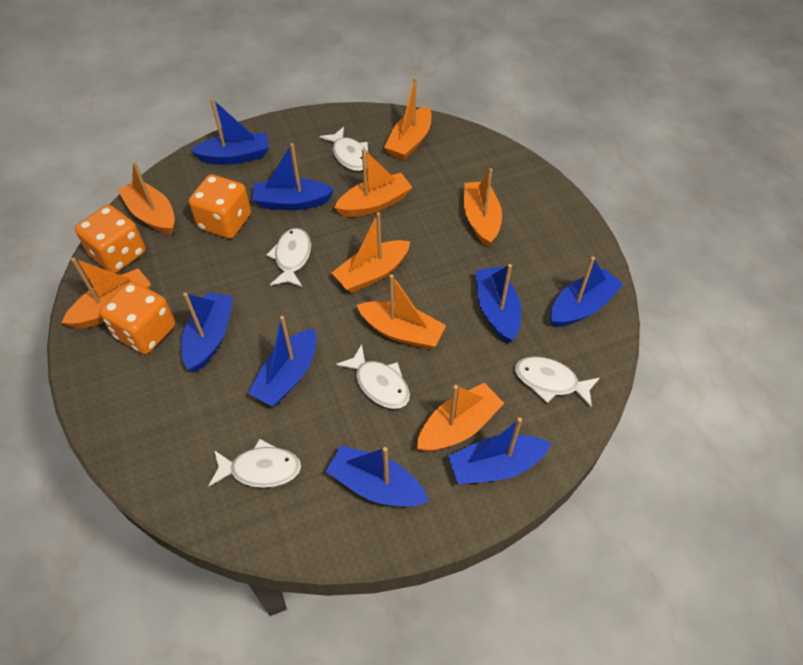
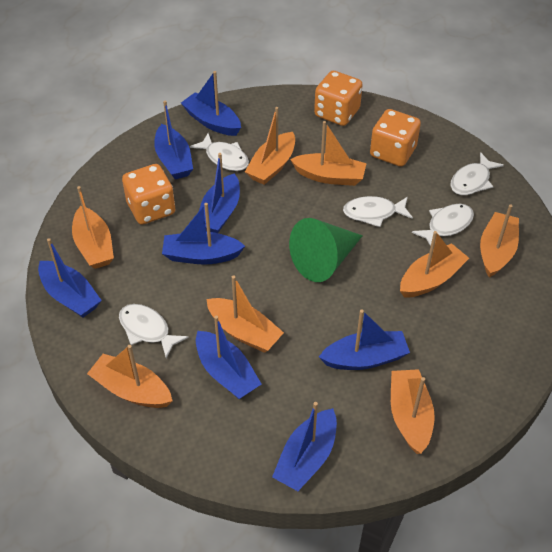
green cone: none = 0 -> [289,218,363,282] = 1

